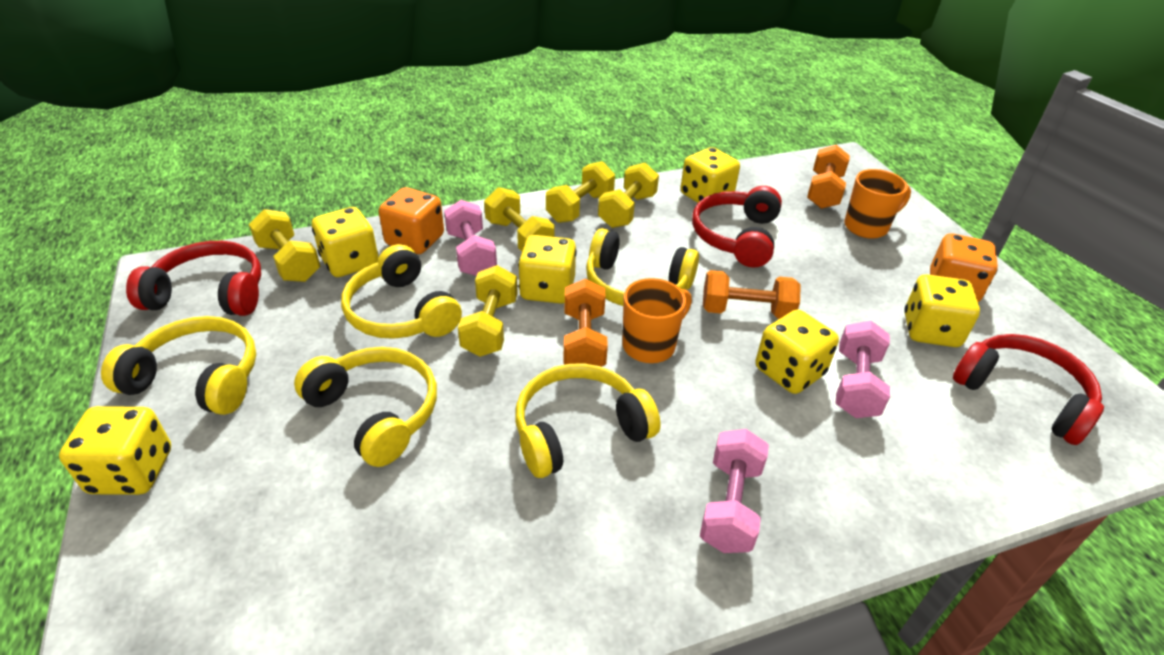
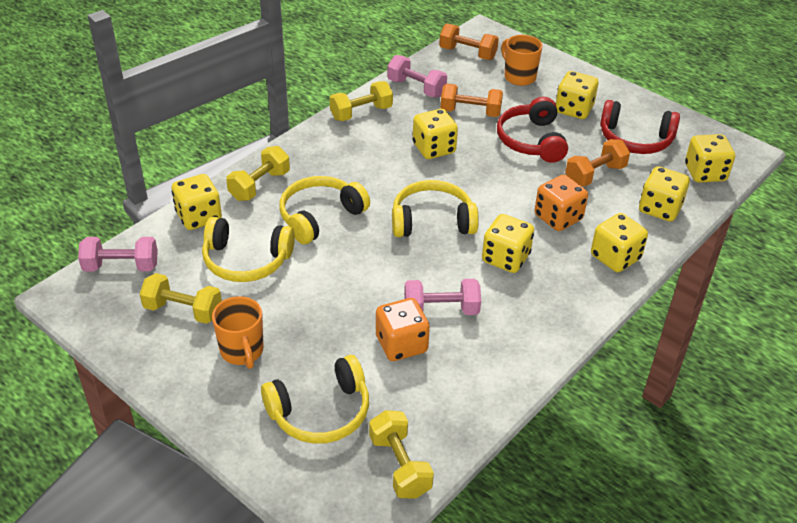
red headphones: [126,241,261,316] [692,186,782,268] [953,334,1104,445] = 3 -> [497,97,568,163] [600,100,680,154] = 2
yellow dice: [59,406,171,495] [312,207,378,277] [518,235,577,304] [681,147,740,208] [755,310,839,394] [904,274,980,347] = 6 -> [172,174,222,230] [413,109,458,159] [482,214,534,273] [555,71,598,119] [591,213,648,272] [639,166,690,222] [685,134,735,183] = 7
yellow dumbbell: [249,209,321,282] [458,265,518,357] [484,187,554,251] [546,161,615,223] [598,163,659,228] = 5 -> [140,273,222,324] [226,146,290,201] [330,81,393,121] [369,410,434,498] = 4
yellow headphones: [101,316,256,415] [294,347,437,467] [341,244,462,339] [515,363,661,478] [586,228,699,306] = 5 -> [202,217,295,282] [261,355,369,444] [279,176,370,244] [392,180,479,237] = 4

